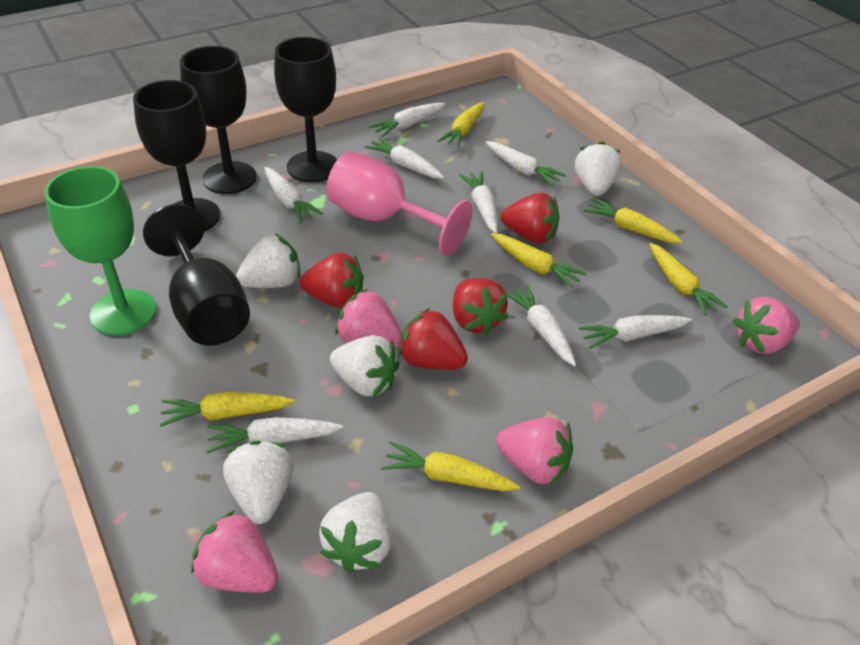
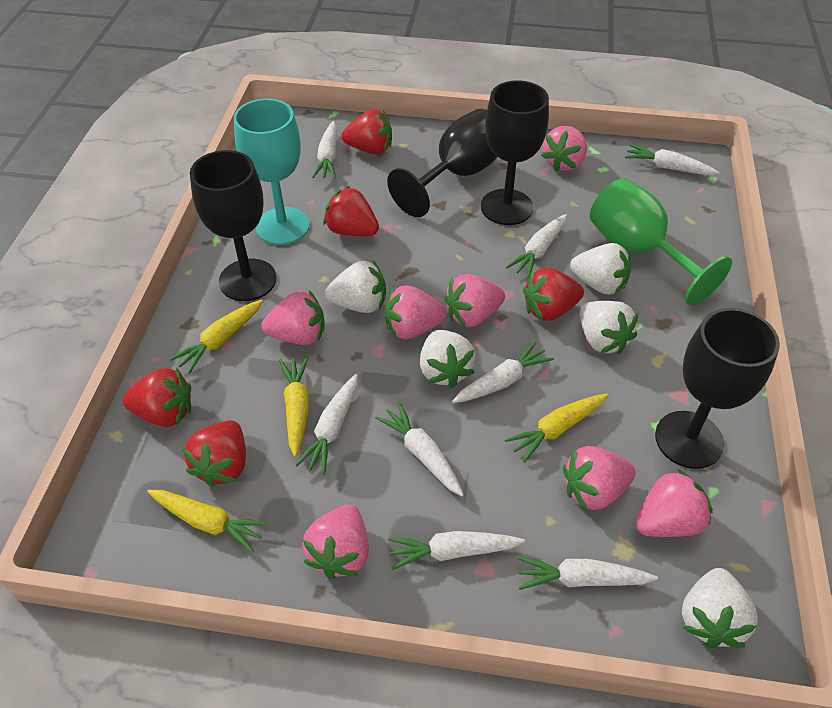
pink goblet: [326,152,473,256] = 1 -> none = 0
pink strawberry: [191,510,278,593] [335,289,402,348] [496,417,573,486] [733,297,800,354] = 4 -> [261,290,325,345] [303,504,369,579] [385,285,447,339] [444,274,505,327] [541,126,587,172] [563,446,636,511] [635,469,713,537] = 7
red strawberry: [300,253,363,308] [398,308,468,370] [453,278,508,335] [501,192,559,243] = 4 -> [123,368,191,427] [183,420,246,487] [323,186,379,236] [342,109,392,154] [523,268,584,321] = 5
turquoise goblet: none = 0 -> [234,99,310,245] = 1
yellow carrot: [160,392,294,427] [381,442,520,491] [438,102,485,148] [491,233,587,289] [584,198,683,244] [649,243,728,316] = 6 -> [147,490,269,553] [170,300,263,374] [279,357,309,457] [505,394,608,463] = 4

